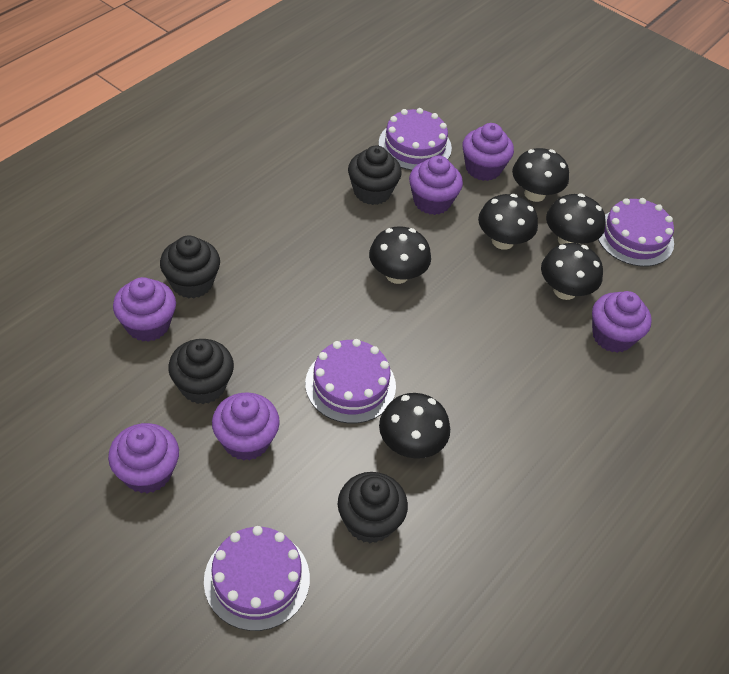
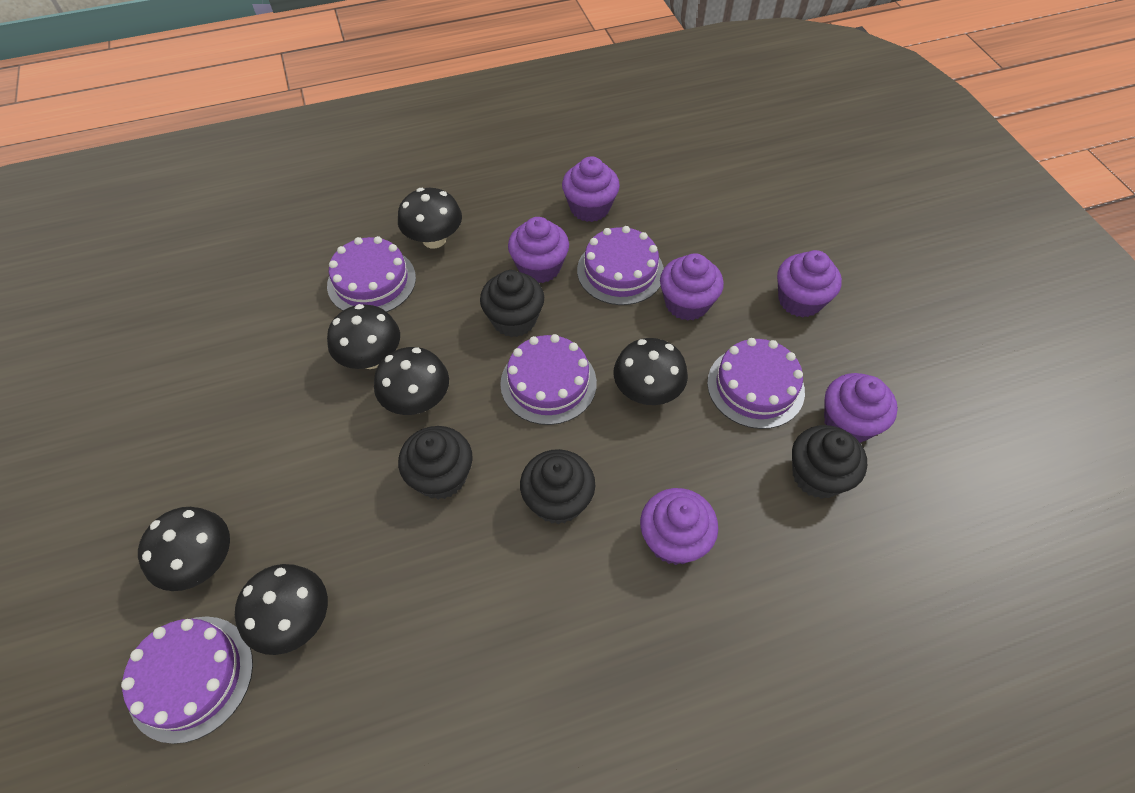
purple cake: [204,526,310,631] [305,339,396,423] [379,108,452,170] [598,198,674,267] = 4 -> [121,616,253,744] [327,236,416,312] [500,334,597,425] [577,226,664,305] [707,338,805,429] = 5

